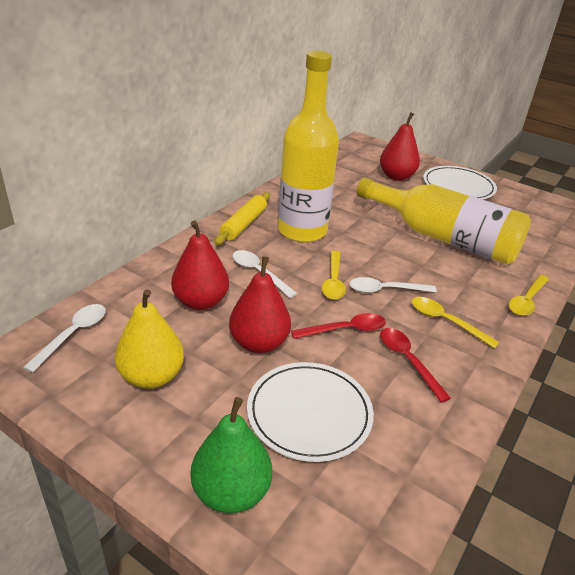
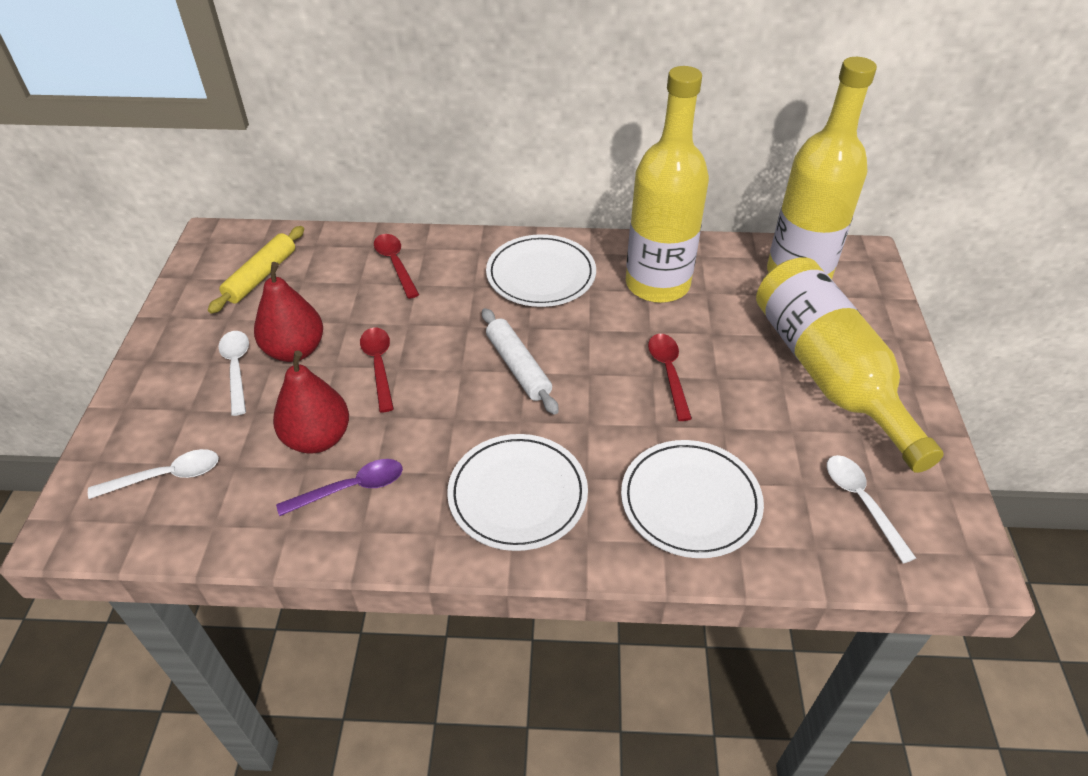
green pear: [191,397,272,513] = 1 -> none = 0
purple spoon: none = 0 -> [276,459,403,516] = 1
red pear: [171,220,229,310] [229,256,291,353] [380,113,420,181] = 3 -> [254,262,323,362] [273,350,349,453] = 2
red spoon: [291,313,386,339] [380,328,451,403] = 2 -> [360,328,394,412] [374,234,419,299] [648,334,692,421] = 3
white plate: [247,362,374,462] [423,166,497,200] = 2 -> [447,434,588,551] [486,234,596,307] [621,440,764,558] = 3
white rolling pin: none = 0 -> [482,308,559,415] = 1
yellow bottle: [278,51,339,242] [357,177,531,264] = 2 -> [626,66,709,303] [756,257,944,473] [767,57,877,279] = 3
yellow pear: [115,289,184,389] = 1 -> none = 0
yellow spoon: [322,251,346,300] [412,297,500,349] [509,275,549,316] = 3 -> none = 0

